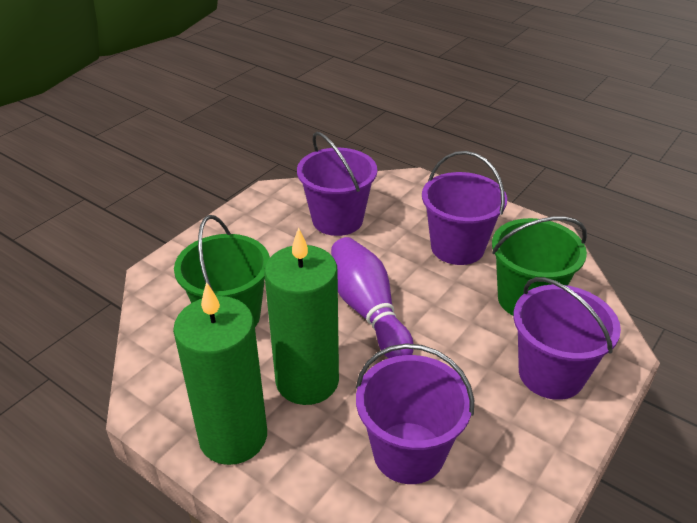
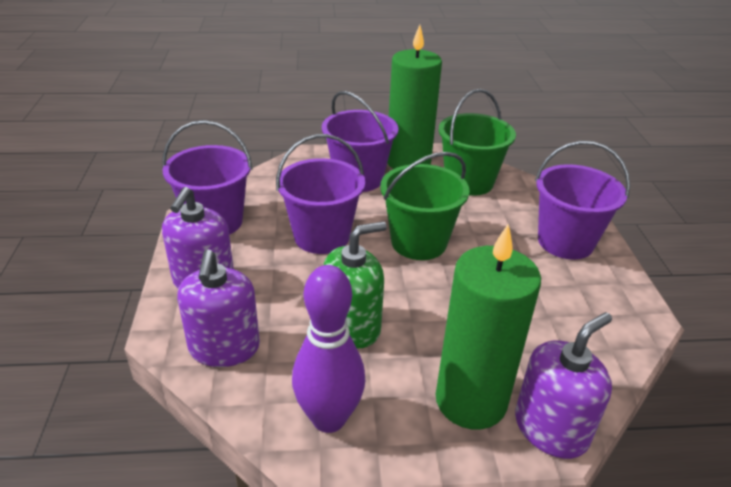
green soap dispenser: none = 0 -> [324,221,387,348] = 1
purple soap dispenser: none = 0 -> [162,187,234,289] [177,250,260,367] [515,312,612,459] = 3

